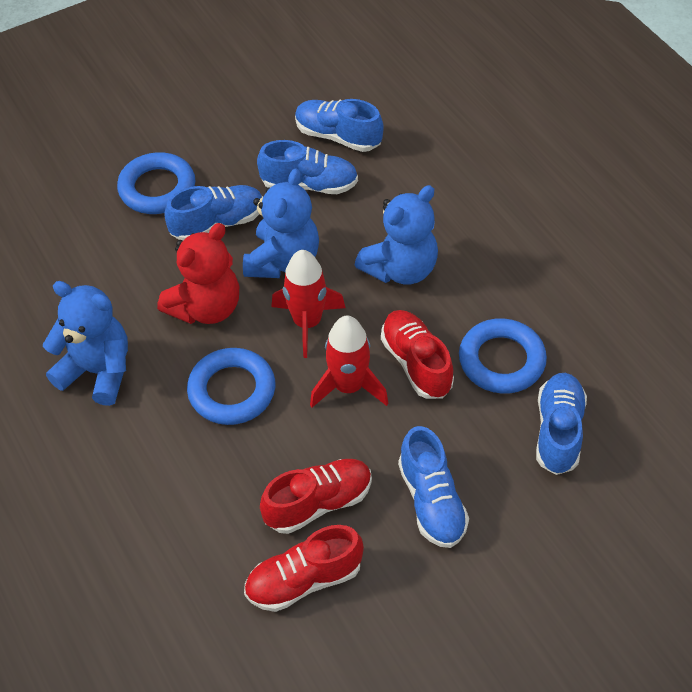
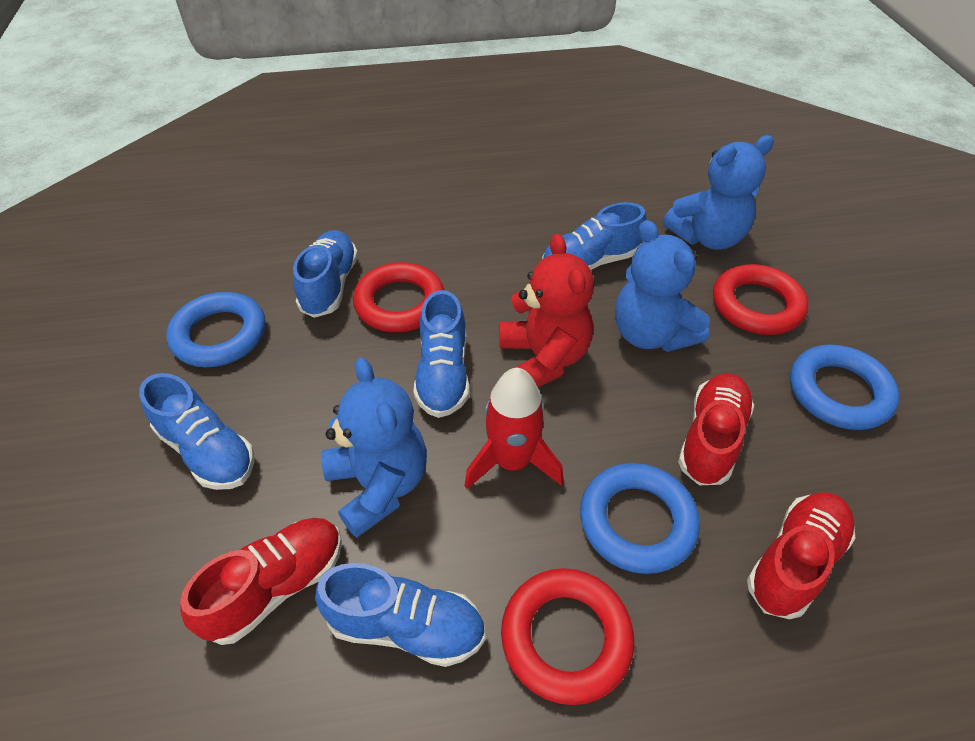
red ring: none = 0 -> [353,262,444,332] [501,568,634,705] [713,264,808,335] = 3
red rocket: [271,250,345,358] [310,316,388,408] = 2 -> [464,368,563,489] = 1

